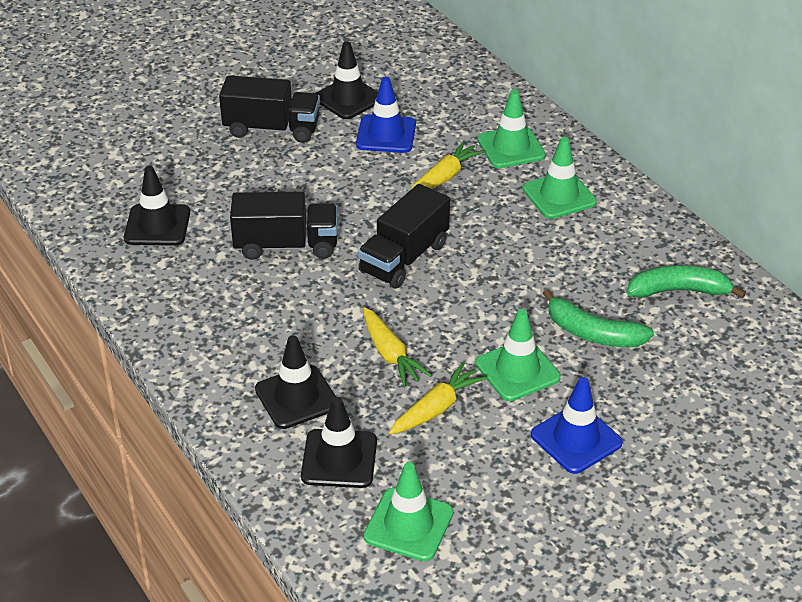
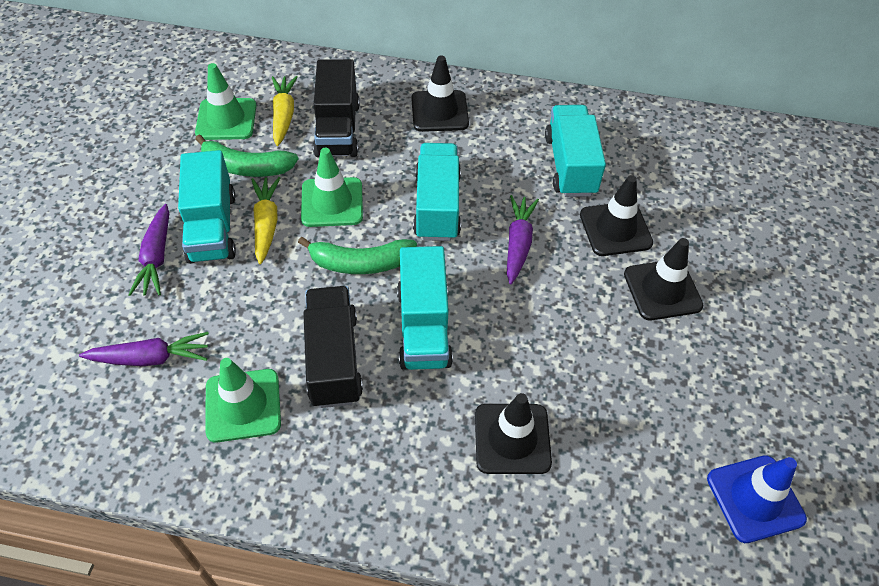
black truck: [219,75,320,143] [230,192,338,260] [358,184,450,288] = 3 -> [303,286,363,408] [313,59,360,157] = 2
blue traffic cone: [356,77,416,153] [531,377,623,474] = 2 -> [707,455,807,543] = 1
green traffic cone: [364,462,453,561] [475,309,561,401] [477,89,546,168] [523,137,597,219] = 4 -> [195,63,256,140] [206,358,281,443] [301,148,363,227] = 3
purple carrot: none = 0 -> [79,332,209,366] [128,204,169,296] [507,195,539,284] = 3
turquoise truck: none = 0 -> [178,150,236,264] [397,246,453,370] [413,143,461,241] [545,105,606,197] = 4
yellow carrot: [363,307,432,387] [389,362,487,434] [410,141,485,190] = 3 -> [251,177,280,264] [272,76,298,146] = 2

